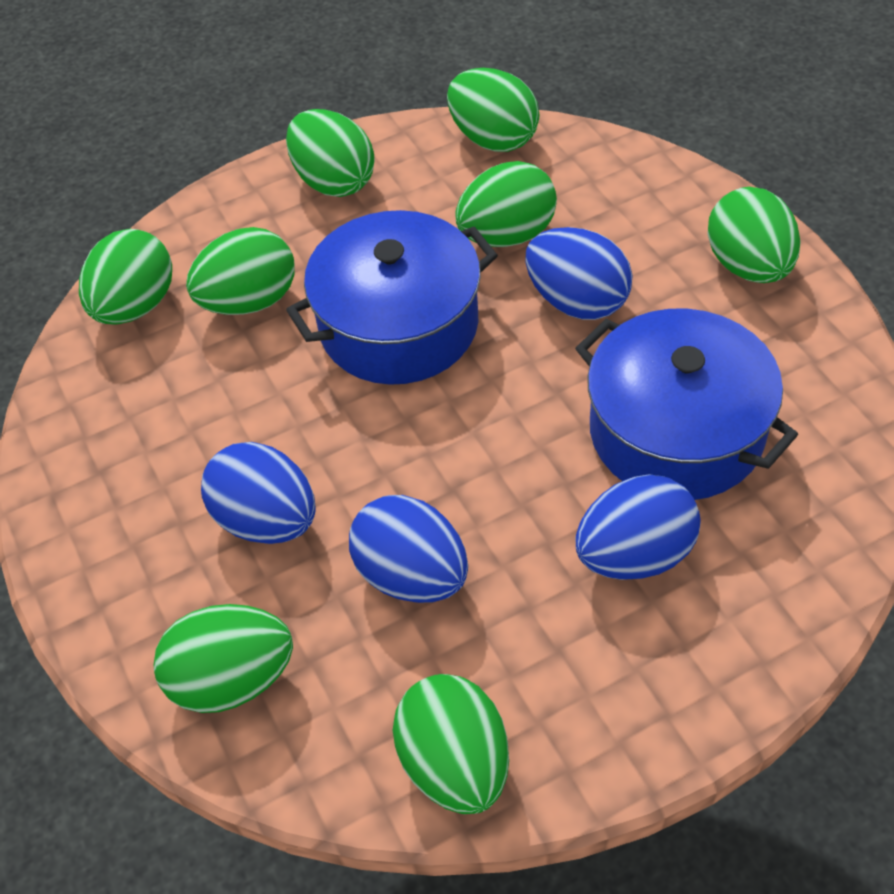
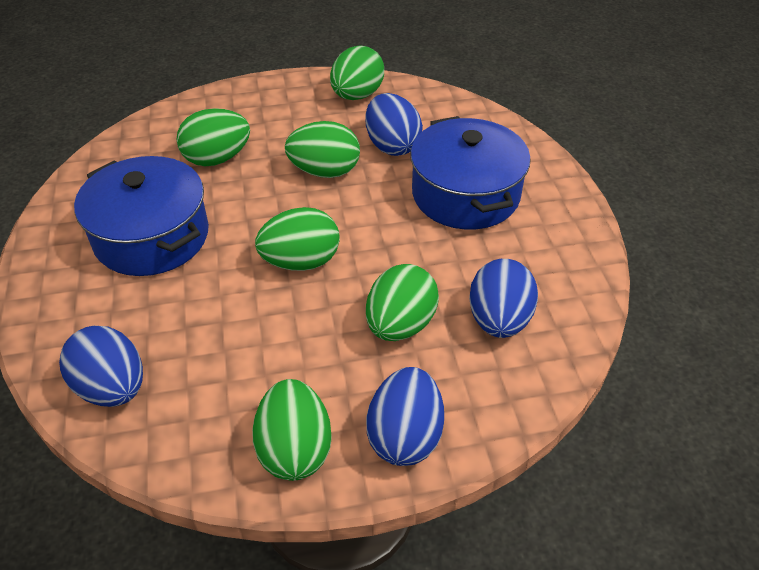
green egg: [79,229,172,325] [154,604,293,713] [186,227,295,315] [286,109,375,197] [392,674,509,814] [447,68,540,152] [456,161,557,247] [708,187,801,283] = 8 -> [176,108,250,166] [252,379,332,481] [255,207,340,271] [285,121,360,178] [330,45,384,100] [366,264,439,341] = 6

